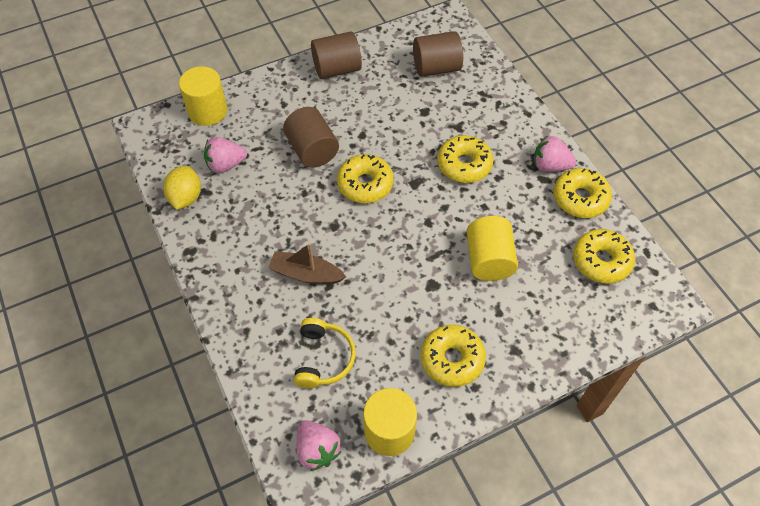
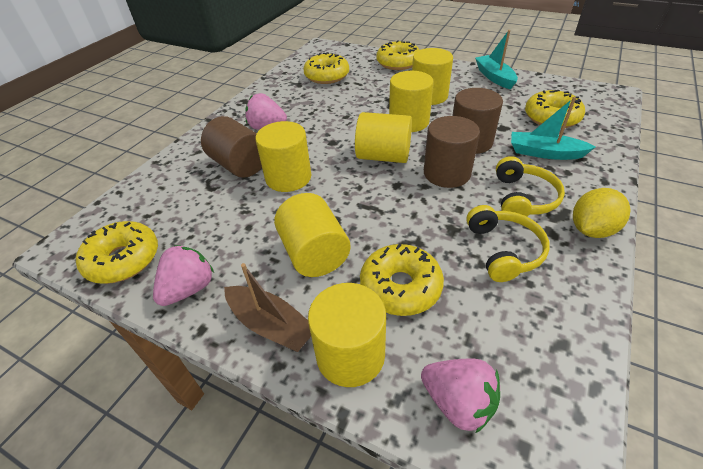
turquoise boat: none = 0 -> [475,30,518,89] [511,97,596,160] = 2
yellow cylinder: [179,66,227,126] [363,388,417,456] [466,216,518,281] = 3 -> [255,121,311,192] [274,193,351,277] [308,283,386,387] [355,112,412,163] [389,71,434,132] [412,48,453,105] = 6
yellow headphones: [294,318,356,388] = 1 -> [466,205,550,282] [496,156,565,217] = 2

